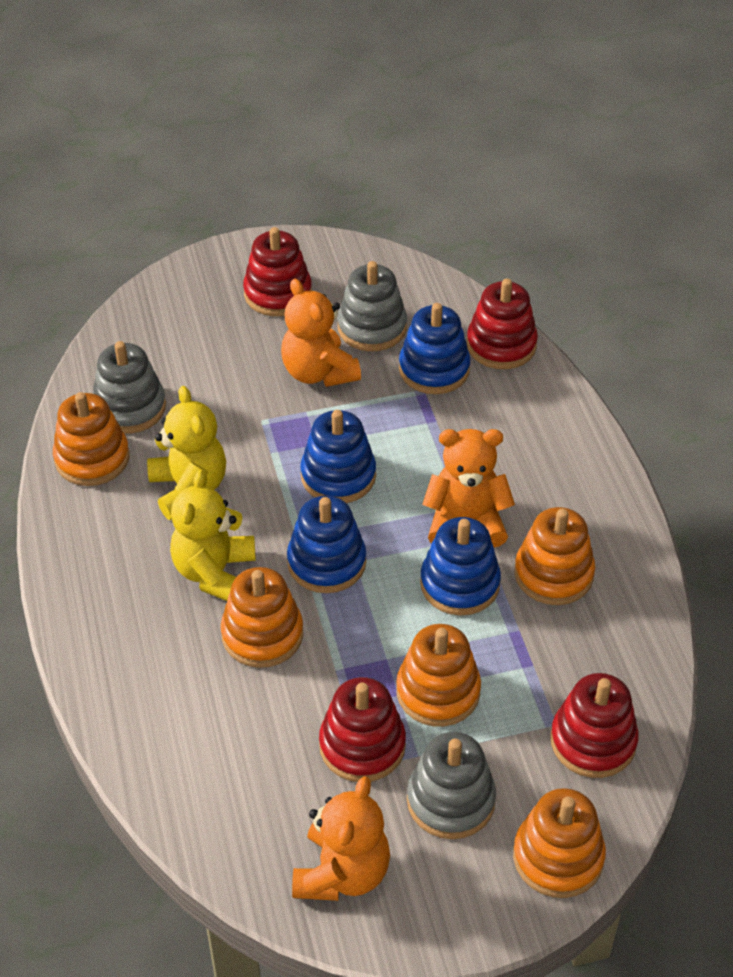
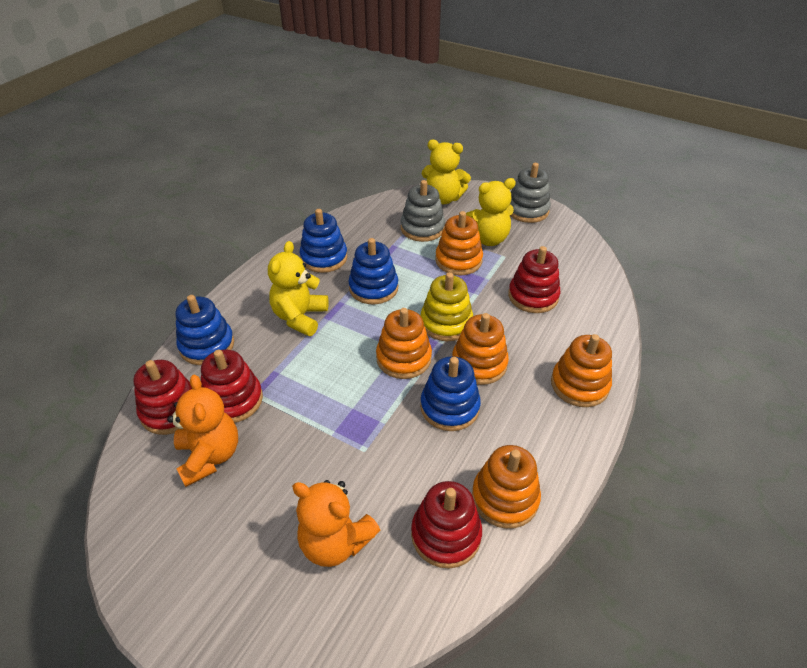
grey stacking toy: [93,341,166,434] [337,261,407,351] [407,732,496,839] = 3 -> [401,180,445,242] [510,163,551,223] = 2
orange teddy bear: [281,279,361,387] [292,776,390,901] [422,429,515,547] = 3 -> [167,375,238,487] [292,480,380,567] = 2
yellow stacking toy: none = 0 -> [421,272,473,341] = 1
yellow teddy bear: [147,386,226,520] [170,469,256,601] = 2 -> [268,241,329,336] [422,140,471,204] [466,178,516,246] = 3

